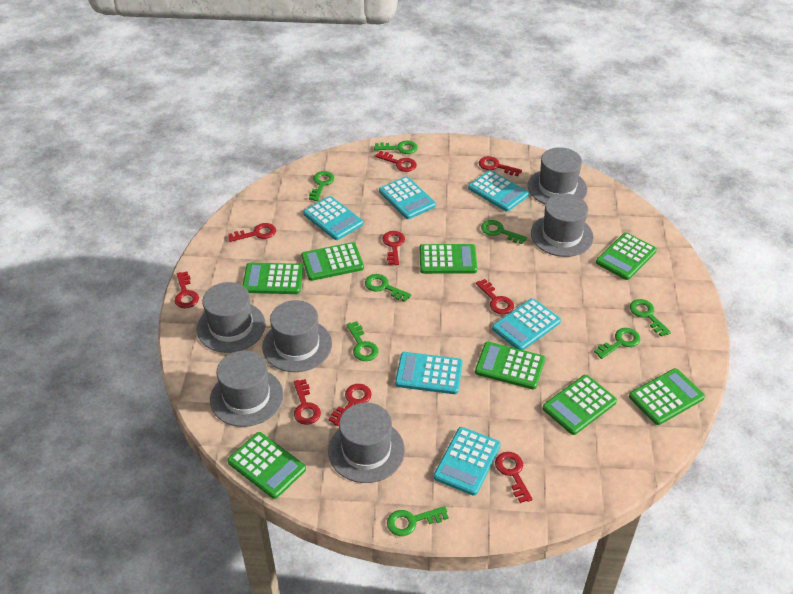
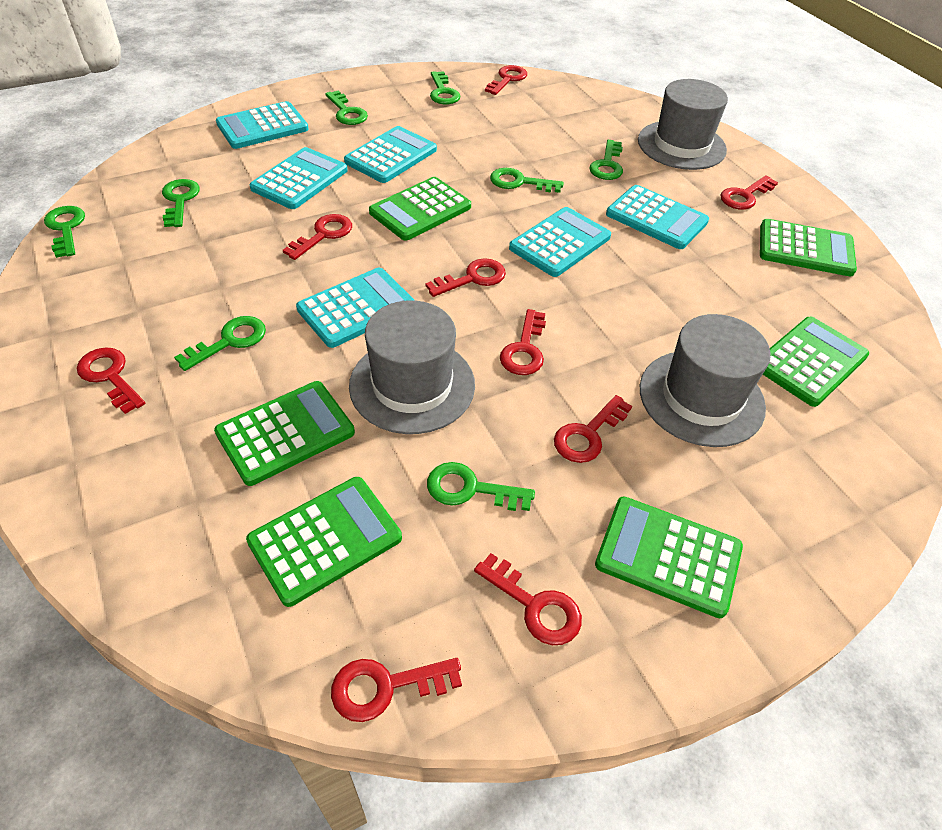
green calculator: [227,432,306,499] [242,263,304,294] [301,242,364,281] [420,244,477,274] [475,342,545,390] [542,375,617,435] [596,232,657,280] [629,368,705,425] = 8 -> [214,381,355,486] [246,477,402,607] [369,177,471,241] [595,497,743,618] [760,219,857,276] [763,317,869,407] = 6
grey hat: [197,282,266,353] [210,350,283,427] [262,300,332,372] [328,403,405,483] [528,147,587,204] [531,193,594,257] = 6 -> [349,300,475,434] [638,79,728,170] [640,314,771,447] = 3

